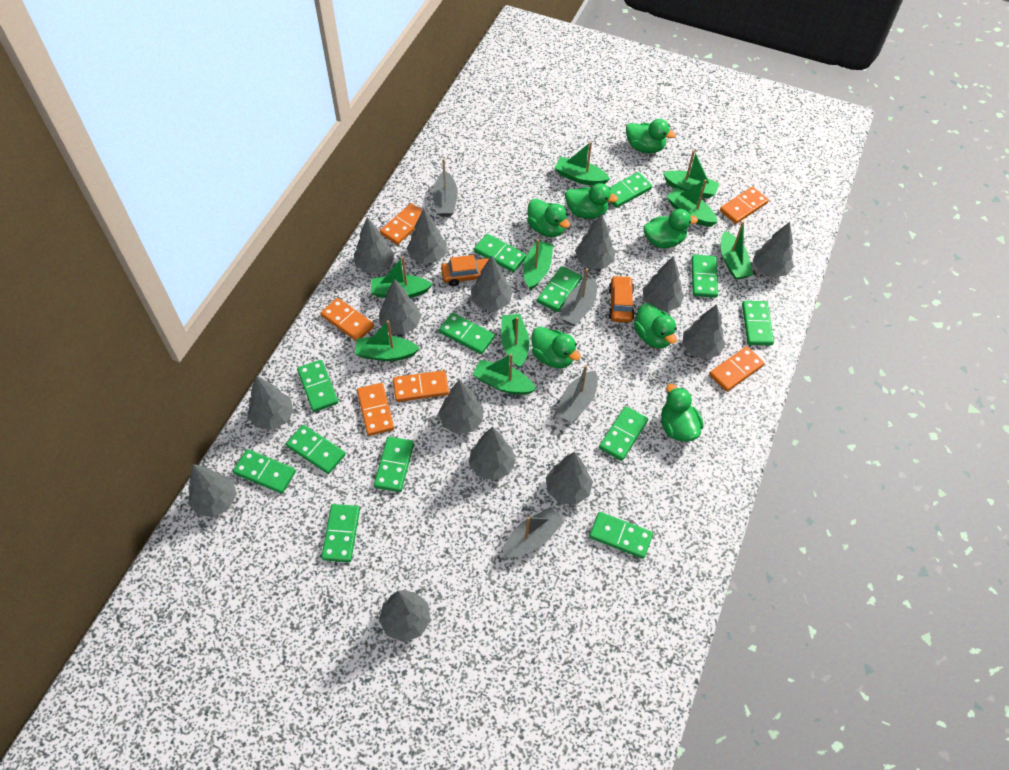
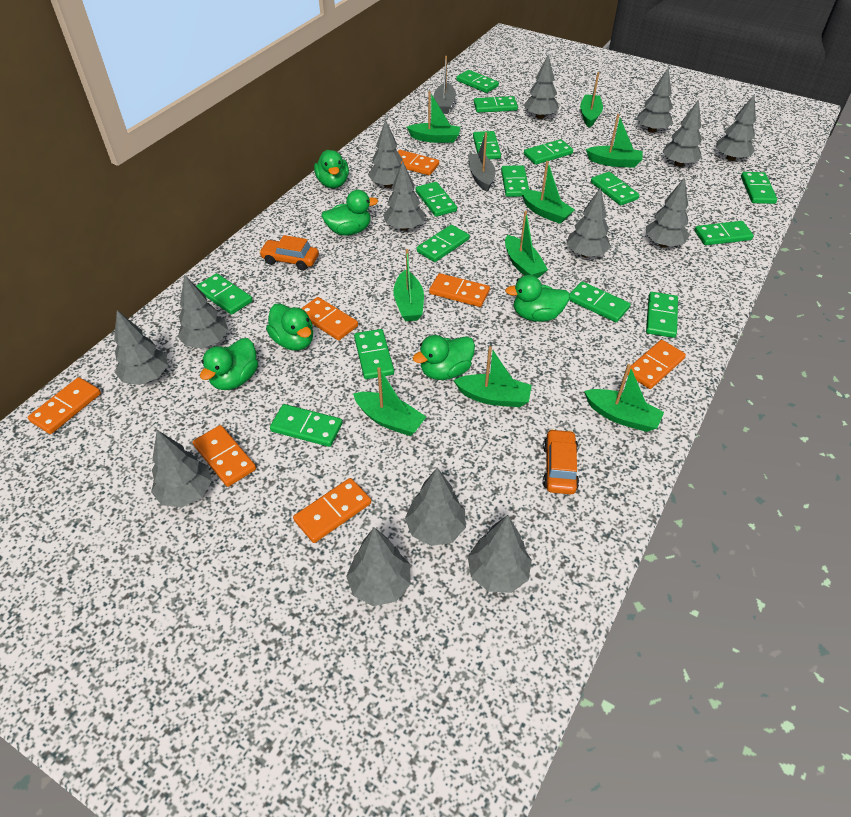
green domino: [233,449,296,494] [286,425,346,474] [297,360,338,412] [321,504,360,562] [374,437,414,492] [439,312,495,354] [474,234,527,272] [537,266,582,312] [589,512,653,559] [599,406,648,461] [610,172,652,208] [691,255,718,298] [742,301,774,345] = 13 -> [196,273,253,315] [270,404,343,447] [354,329,394,379] [416,182,457,217] [417,225,470,262] [456,70,499,93] [473,131,501,159] [474,96,518,113] [501,165,529,197] [524,139,573,165] [569,281,630,322] [591,172,639,206] [646,292,678,338] [695,221,754,245] [741,172,777,204] = 15
green duck: [527,199,570,237] [532,327,581,368] [565,183,618,219] [626,119,676,153] [634,303,677,349] [643,209,698,248] [661,384,704,442] = 7 -> [200,338,258,390] [266,304,313,351] [314,149,349,188] [321,190,378,236] [413,335,475,380] [505,275,570,322] = 6
grey boat: [433,159,458,217] [502,507,564,557] [555,365,598,423] [559,269,597,326] = 4 -> [434,56,456,114] [468,132,496,192] = 2
orange domino: [320,298,374,341] [357,383,394,436] [380,203,422,245] [393,370,449,402] [709,346,765,392] [720,187,769,224] = 6 -> [28,377,101,434] [193,425,256,487] [293,478,371,543] [301,297,358,340] [397,150,439,175] [429,273,490,307] [628,340,686,389] = 7

